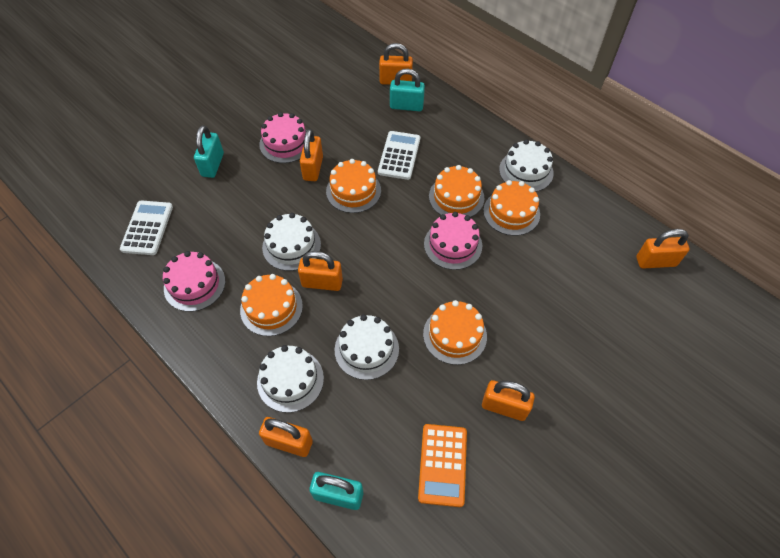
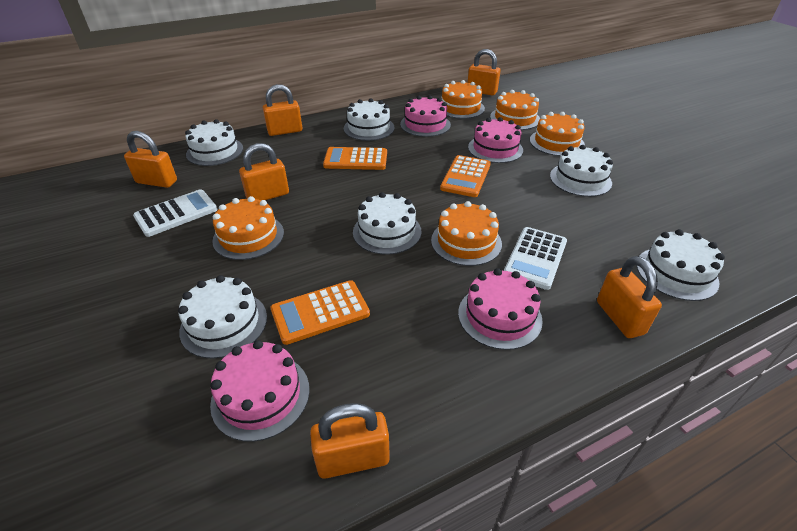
orange calculator: [418,424,467,507] = 1 -> [271,280,370,345] [323,147,387,170] [440,155,491,197] = 3
pink cake: [163,251,225,312] [259,112,307,163] [424,212,482,270] = 3 -> [210,340,310,442] [400,95,451,137] [458,268,543,350] [468,117,523,163] = 4
turquoise padlock: [194,125,224,178] [309,472,363,510] [390,69,425,111] = 3 -> none = 0
white cake: [257,345,324,413] [262,213,321,271] [334,314,399,380] [499,139,554,192] = 4 -> [178,275,267,359] [185,119,243,166] [344,98,395,141] [353,192,421,255] [550,145,613,197] [637,229,725,301] = 6

